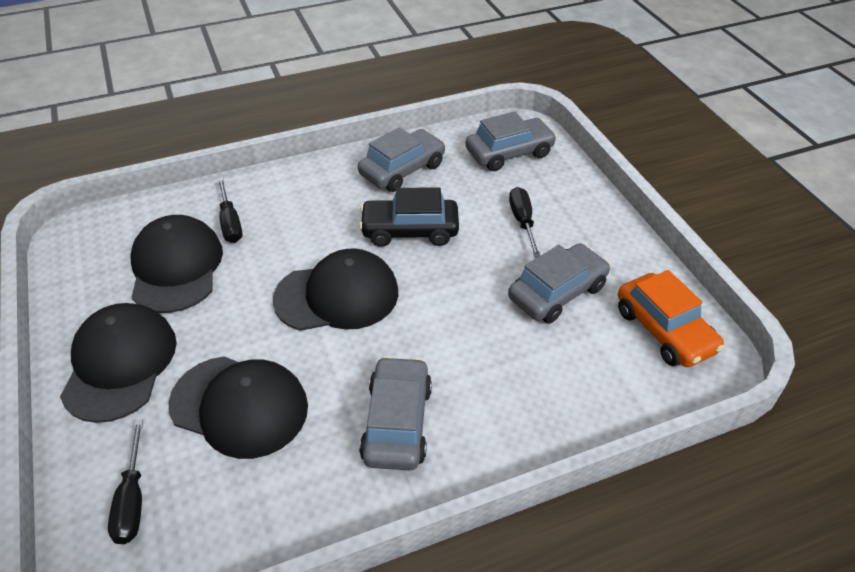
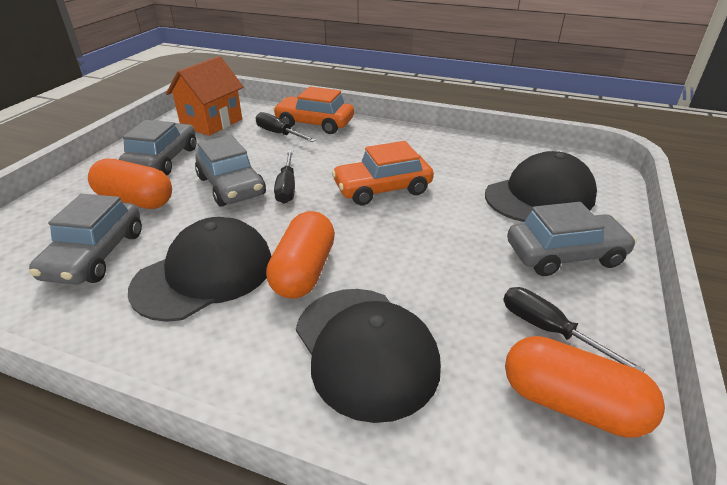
black cap: [60,303,177,423] [131,215,223,313] [168,356,308,459] [273,248,398,331] = 4 -> [128,217,272,322] [296,289,441,423] [485,151,597,222] = 3
black car: [359,187,459,247] = 1 -> none = 0
orange capsule: none = 0 -> [88,159,172,209] [266,211,335,299] [505,336,665,438] = 3
orange car: [618,270,724,367] = 1 -> [273,87,354,134] [332,141,434,205] = 2
orange house: none = 0 -> [166,56,244,136] = 1

